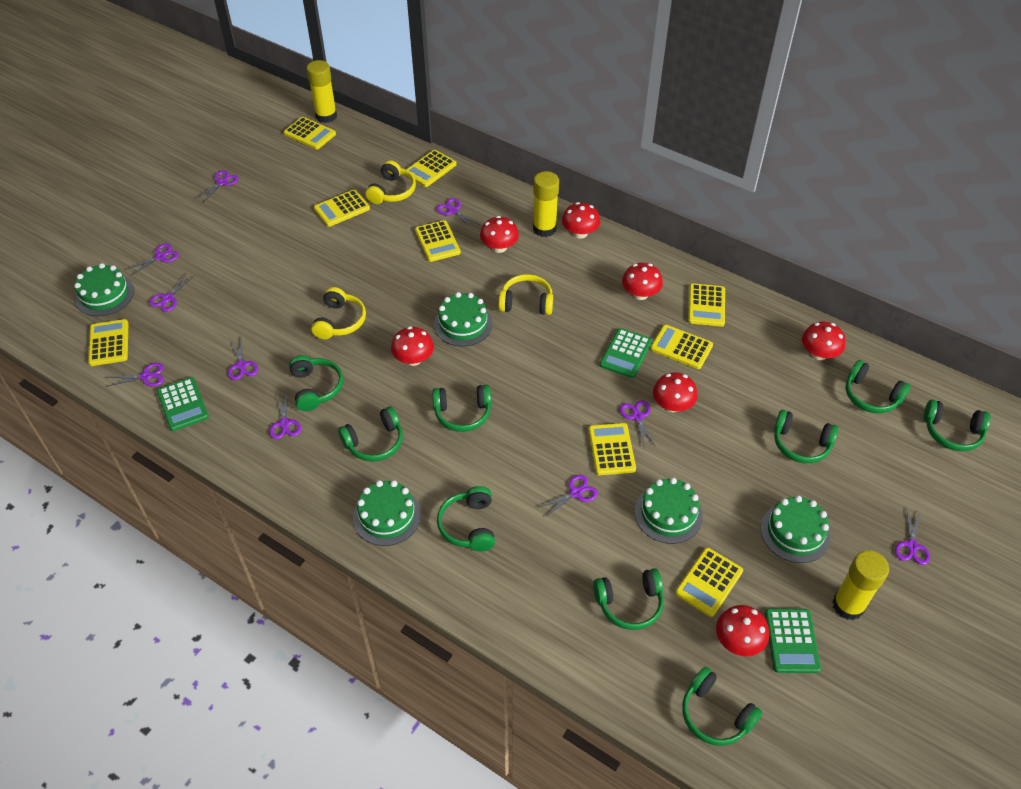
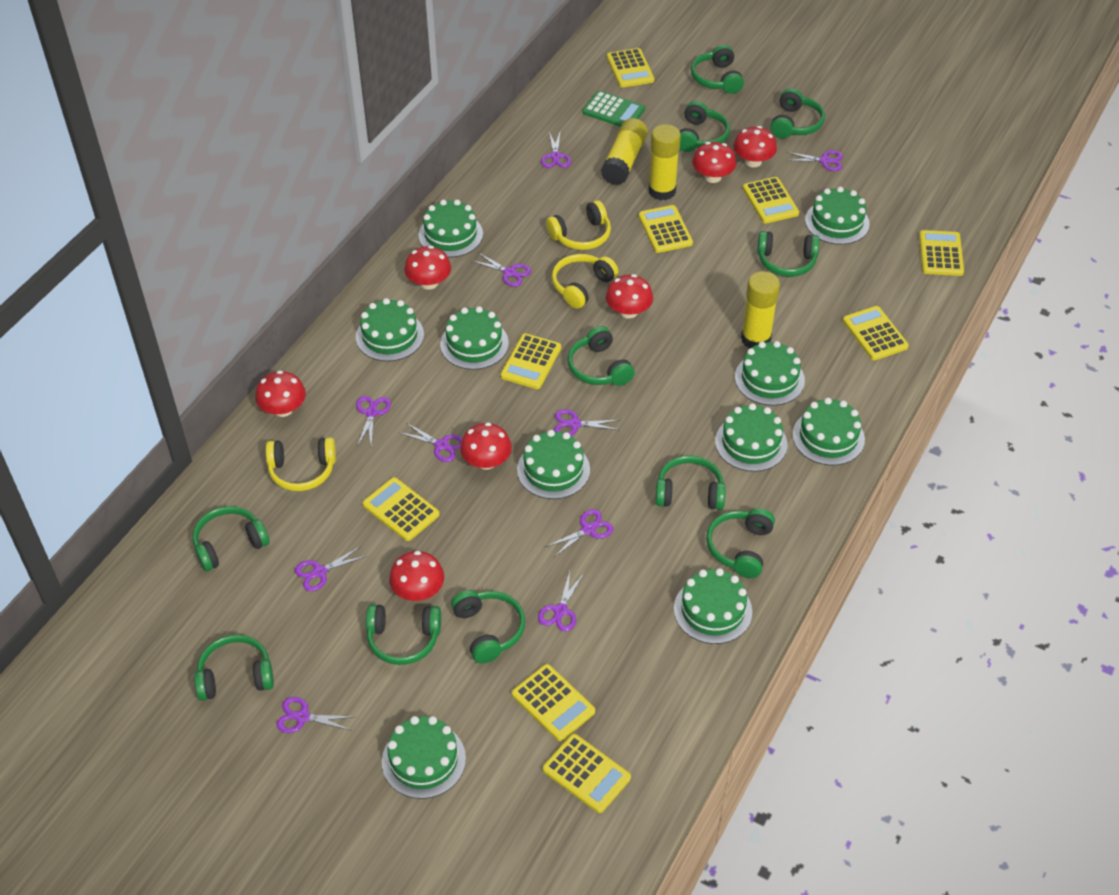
green cake: [74,263,134,316] [353,480,421,546] [434,292,493,347] [635,478,703,544] [761,495,830,563] = 5 -> [356,298,424,361] [382,716,466,799] [419,200,483,258] [440,306,509,370] [517,430,590,499] [674,568,752,644] [715,403,787,472] [735,341,805,406] [792,398,865,466] [805,187,870,245] = 10
green calculator: [157,377,209,431] [600,328,652,378] [765,608,821,673] = 3 -> [582,91,645,127] = 1
green headphones: [289,355,343,411] [338,406,403,462] [432,385,491,432] [437,486,495,551] [593,568,664,630] [682,667,763,746] [774,410,839,463] [845,360,911,413] [924,400,991,451] = 9 -> [193,506,269,571] [194,635,274,701] [366,604,441,665] [451,590,525,663] [568,326,635,386] [655,455,726,510] [680,101,730,152] [691,45,744,94] [706,508,775,578] [757,231,820,277] [770,88,825,139] = 11

